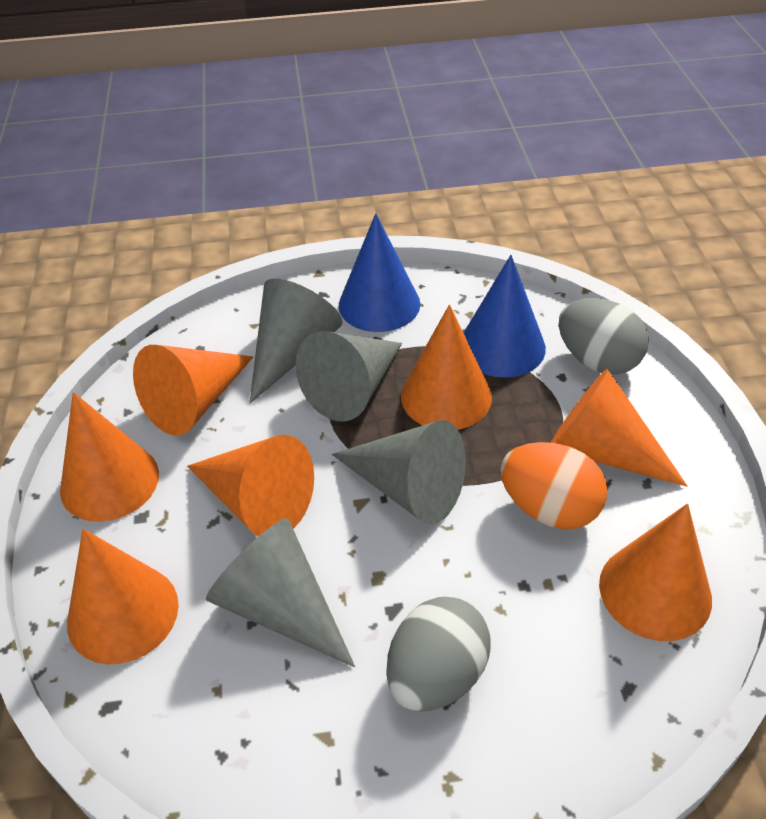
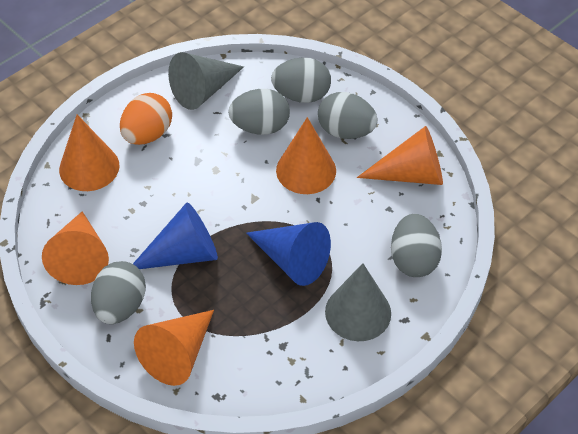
grey cone: [206,518,355,667] [250,279,343,403] [296,331,402,421] [332,420,466,524] = 4 -> [168,52,244,110] [325,263,391,341] = 2
grey egg: [386,597,491,712] [559,298,649,374] = 2 -> [91,261,146,324] [228,89,290,135] [271,57,331,103] [318,92,378,139] [391,214,442,277] = 5
orange cone: [60,392,159,522] [67,529,179,664] [133,345,253,436] [187,435,314,536] [401,305,492,430] [551,369,687,487] [599,504,712,641] = 7 -> [42,211,109,285] [59,114,120,191] [134,310,214,386] [276,117,336,194] [357,126,443,185] = 5

